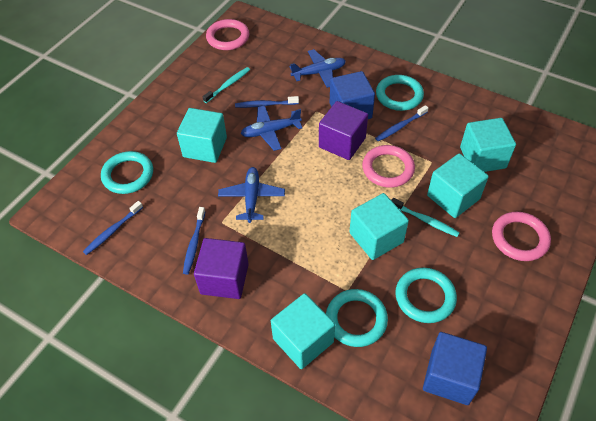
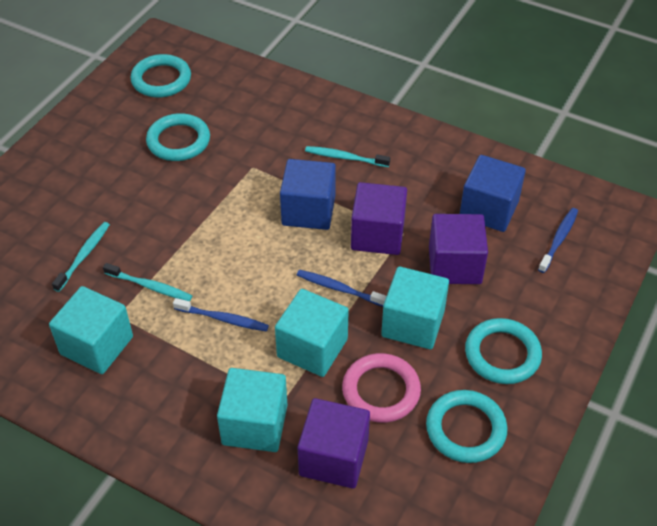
blue plane: [218,167,285,223] [241,106,302,151] [290,49,346,88] = 3 -> none = 0
blue toothbrush: [83,201,143,255] [183,207,206,274] [235,96,299,108] [375,105,428,142] = 4 -> [173,298,269,332] [297,270,387,307] [538,208,578,273] = 3
pink ring: [206,19,249,50] [362,145,415,188] [492,212,551,261] = 3 -> [342,353,421,423] = 1
purple cube: [194,238,249,299] [319,101,368,160] = 2 -> [298,398,370,489] [351,182,407,255] [429,214,488,284] = 3
turquoise cube: [177,108,227,163] [271,293,335,369] [349,193,409,260] [427,153,489,218] [460,118,516,172] = 5 -> [49,286,133,374] [217,368,287,452] [275,289,349,377] [381,267,449,349] = 4
turquoise toothbrush: [203,67,250,103] [391,198,460,237] = 2 -> [52,222,110,292] [103,263,192,301] [305,146,390,167] = 3

